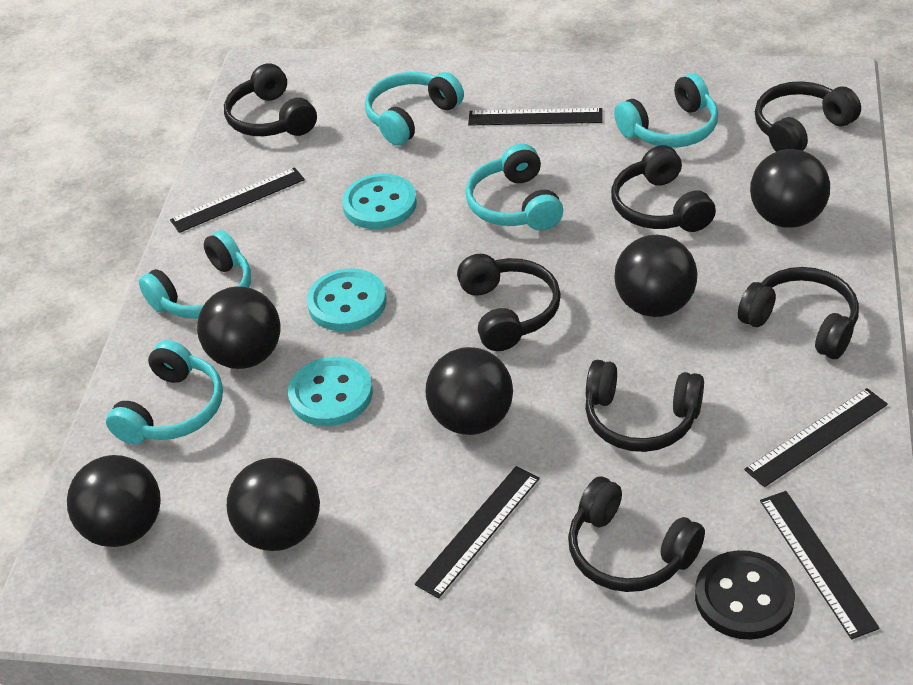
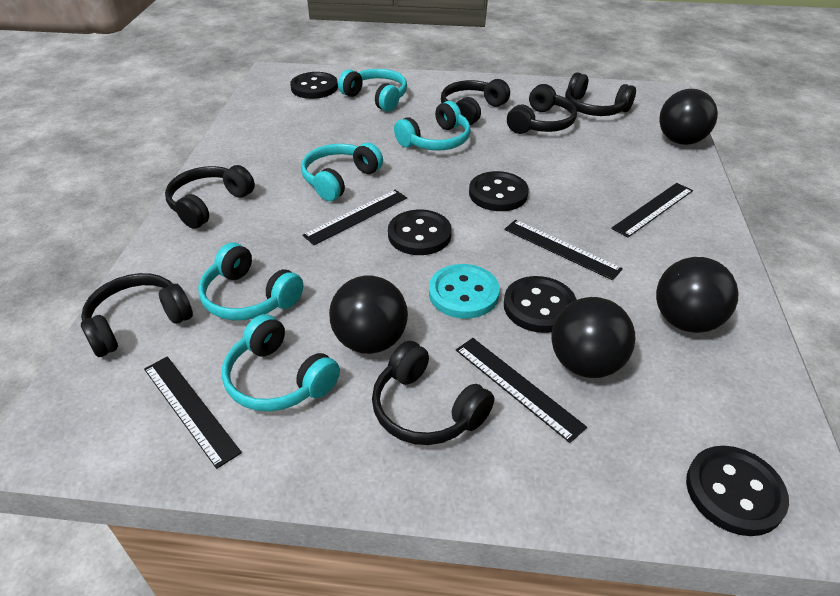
black ball: [67,455,161,547] [197,286,281,369] [227,458,320,551] [426,347,513,435] [614,235,698,317] [750,149,830,228] = 6 -> [329,276,408,354] [552,297,635,378] [656,257,739,333] [659,89,718,145] = 4
black button: [695,550,795,639] = 1 -> [290,72,338,99] [388,210,452,255] [469,171,529,211] [504,276,577,333] [686,446,789,536] = 5
black headphones: [224,63,317,136] [457,254,561,351] [568,477,705,592] [585,360,704,452] [611,145,716,232] [738,267,859,359] [755,81,861,152] = 7 -> [81,273,193,357] [165,165,255,229] [372,341,494,445] [441,79,510,125] [507,84,577,134] [565,72,636,116] = 6
turquoise button: [288,357,373,426] [307,268,387,331] [342,174,417,229] = 3 -> [429,264,500,319] = 1

